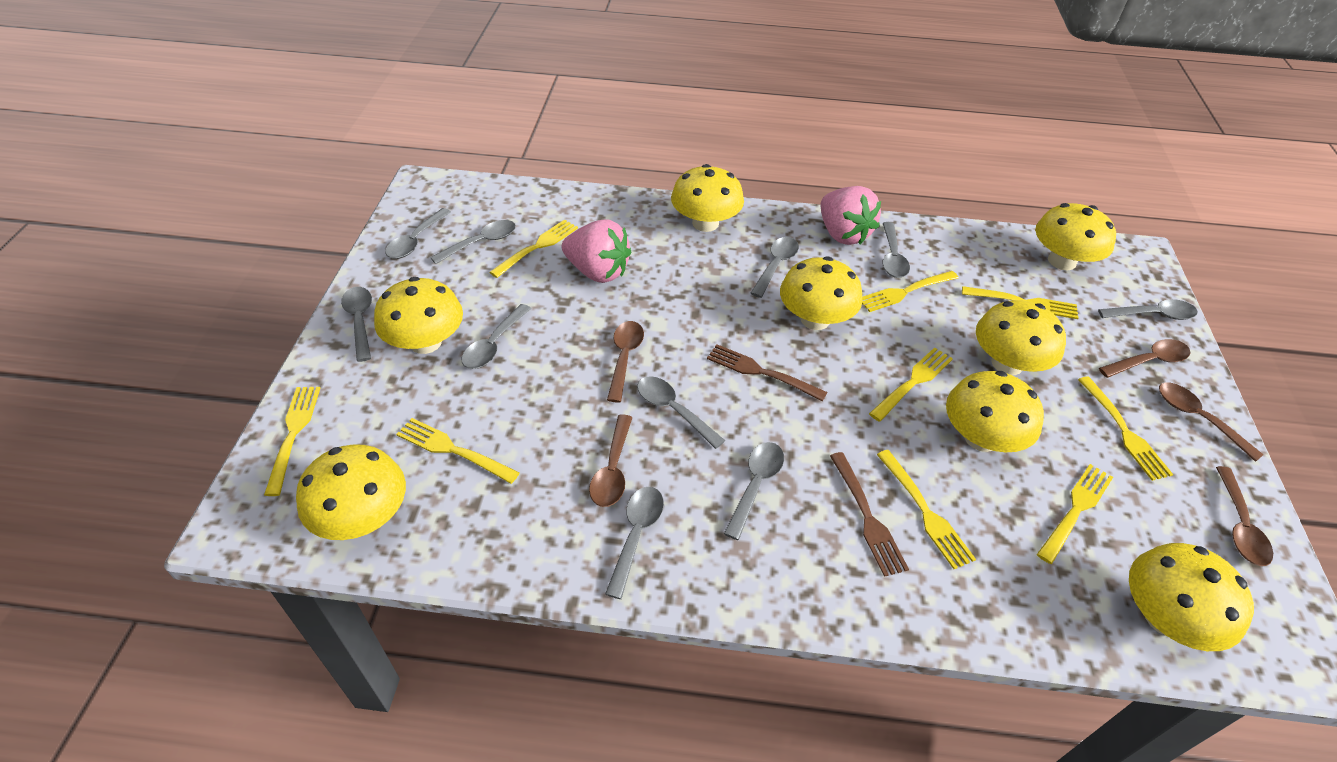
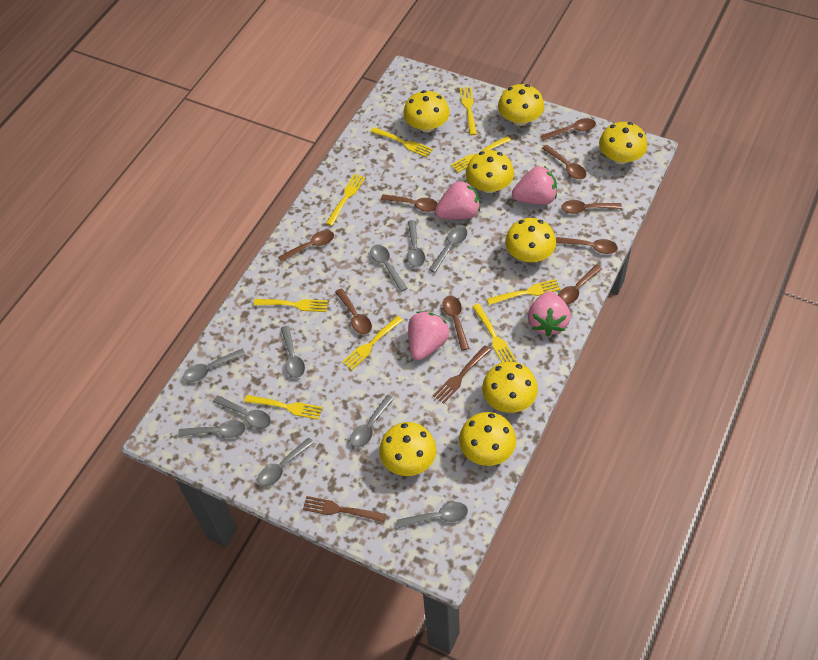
brown spoon: [589,414,632,507] [607,321,644,403] [1099,339,1190,378] [1159,382,1264,462] [1216,466,1273,566] = 5 -> [278,230,334,263] [335,288,372,334] [381,194,438,212] [442,296,470,351] [541,118,596,141] [542,145,587,179] [556,237,618,254] [558,264,602,305] [561,200,622,214] = 9
pink strawberry: [562,219,631,283] [821,186,881,245] = 2 -> [408,311,449,360] [435,181,480,220] [512,166,557,205] [528,291,571,336] = 4

